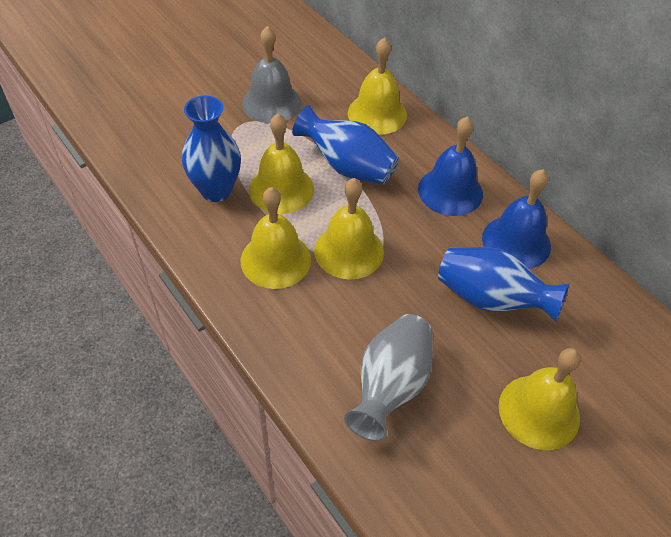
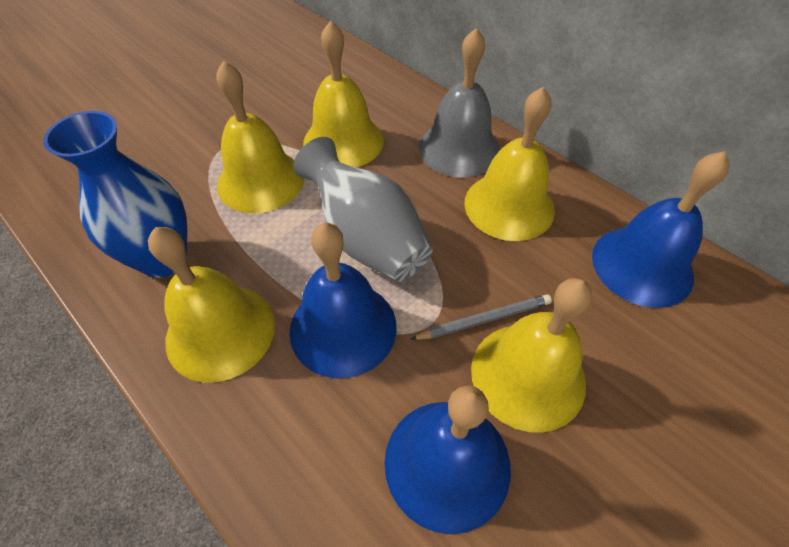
blue bell: [418,116,483,216] [482,169,551,269] = 2 -> [290,223,397,378] [384,385,511,534] [592,151,730,308] = 3
blue vase: [182,95,241,202] [292,105,399,184] [438,247,569,322] = 3 -> [43,111,187,278] = 1
grey pencil: none = 0 -> [410,294,552,340] = 1

